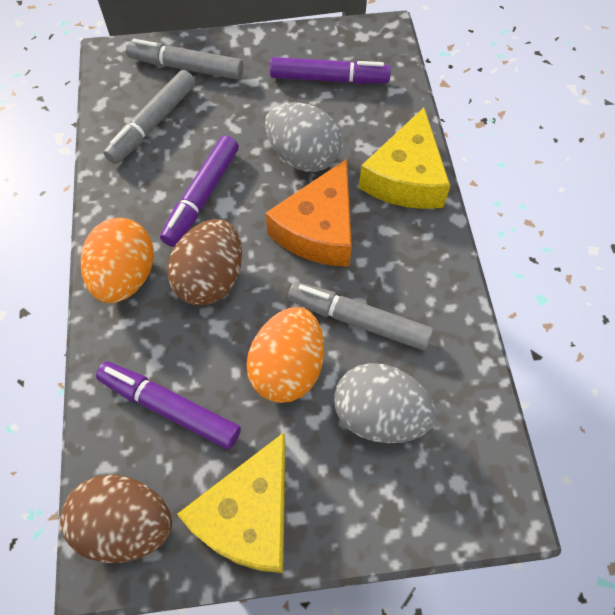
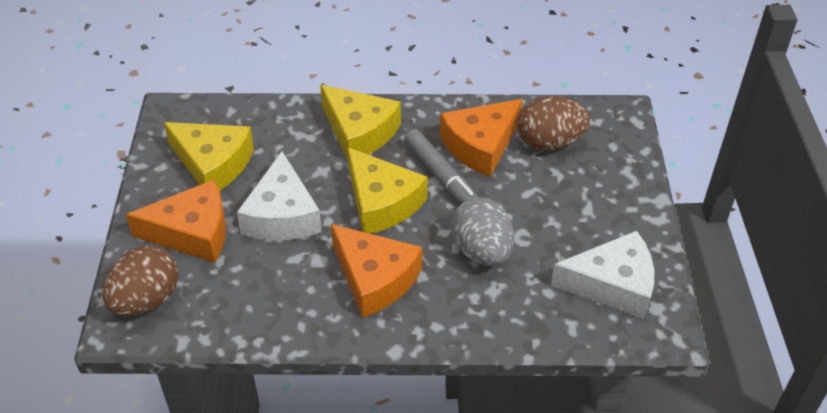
grey egg: [265,102,342,172] [334,363,436,443] = 2 -> [451,197,514,266] = 1
grey marker: [103,70,195,164] [126,39,243,80] [288,282,433,351] = 3 -> [404,129,478,205] = 1
orange cheese: [265,159,352,267] = 1 -> [126,180,226,263] [331,224,422,318] [440,99,523,177] = 3
orange egg: [81,218,154,303] [246,307,324,403] = 2 -> none = 0
purple marker: [96,361,241,450] [160,135,239,247] [270,57,391,84] = 3 -> none = 0
white cheese: none = 0 -> [237,151,322,240] [551,231,654,319] = 2
yellow cheese: [177,433,286,573] [359,108,450,209] = 2 -> [164,122,254,191] [320,85,401,160] [347,147,428,234] = 3

